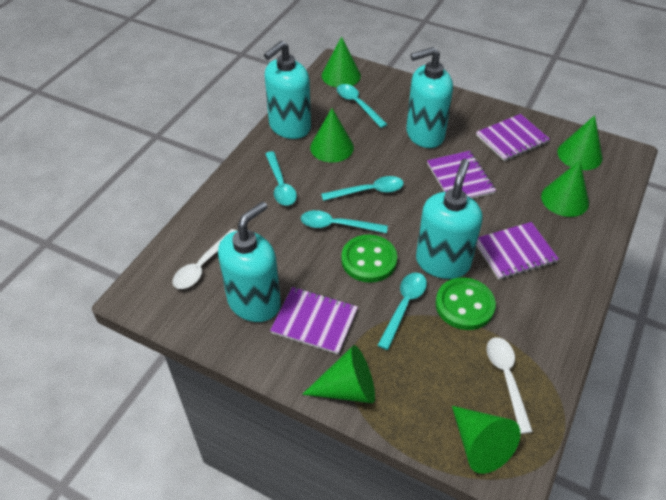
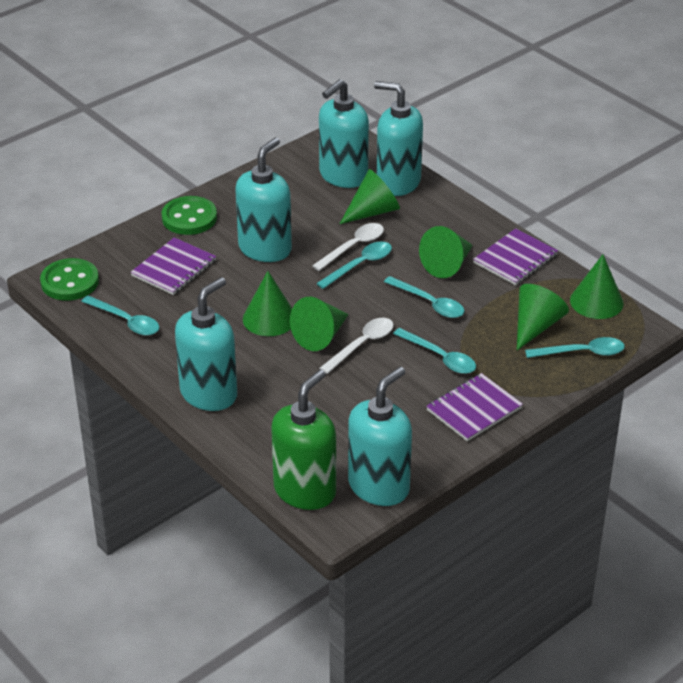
green soap dispenser: none = 0 -> [271,369,336,510] = 1
purple notebook: [270,287,358,354] [427,151,496,199] [476,114,550,161] [476,222,559,280] = 4 -> [130,237,216,295] [426,373,523,441] [473,228,558,285] = 3
turquoise soap dispenser: [218,201,281,322] [264,41,311,139] [406,47,453,148] [416,159,482,279] = 4 -> [175,277,237,411] [235,138,292,262] [319,79,369,188] [348,367,412,506] [374,81,423,196] = 5

